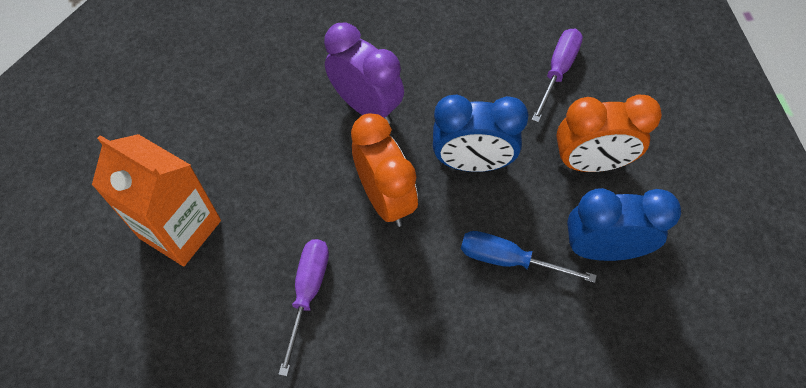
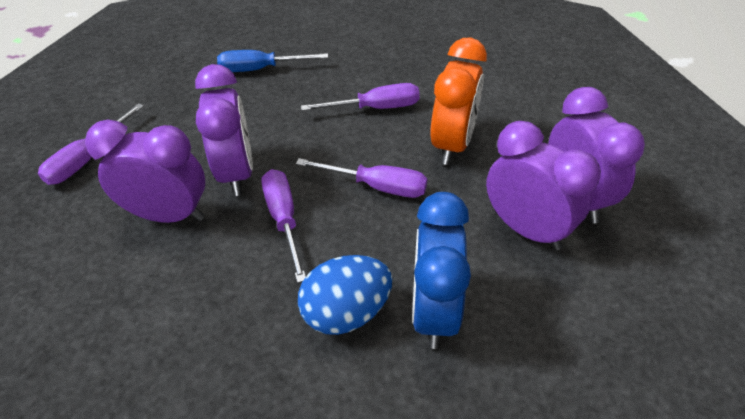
blue clock: [433,95,529,172] [567,188,681,261] = 2 -> [412,192,471,349] = 1
blue egg: none = 0 -> [298,255,392,335] = 1
orange carton: [92,134,221,266] = 1 -> none = 0
orange clock: [351,113,418,227] [556,94,662,172] = 2 -> [430,37,487,165] = 1
purple clock: [324,22,404,124] = 1 -> [85,120,205,223] [195,64,253,196] [486,121,601,250] [548,87,645,223] = 4
purple screwdriver: [278,239,329,376] [532,29,583,123] = 2 -> [38,103,144,185] [261,169,306,283] [296,158,427,198] [301,83,420,111] = 4

